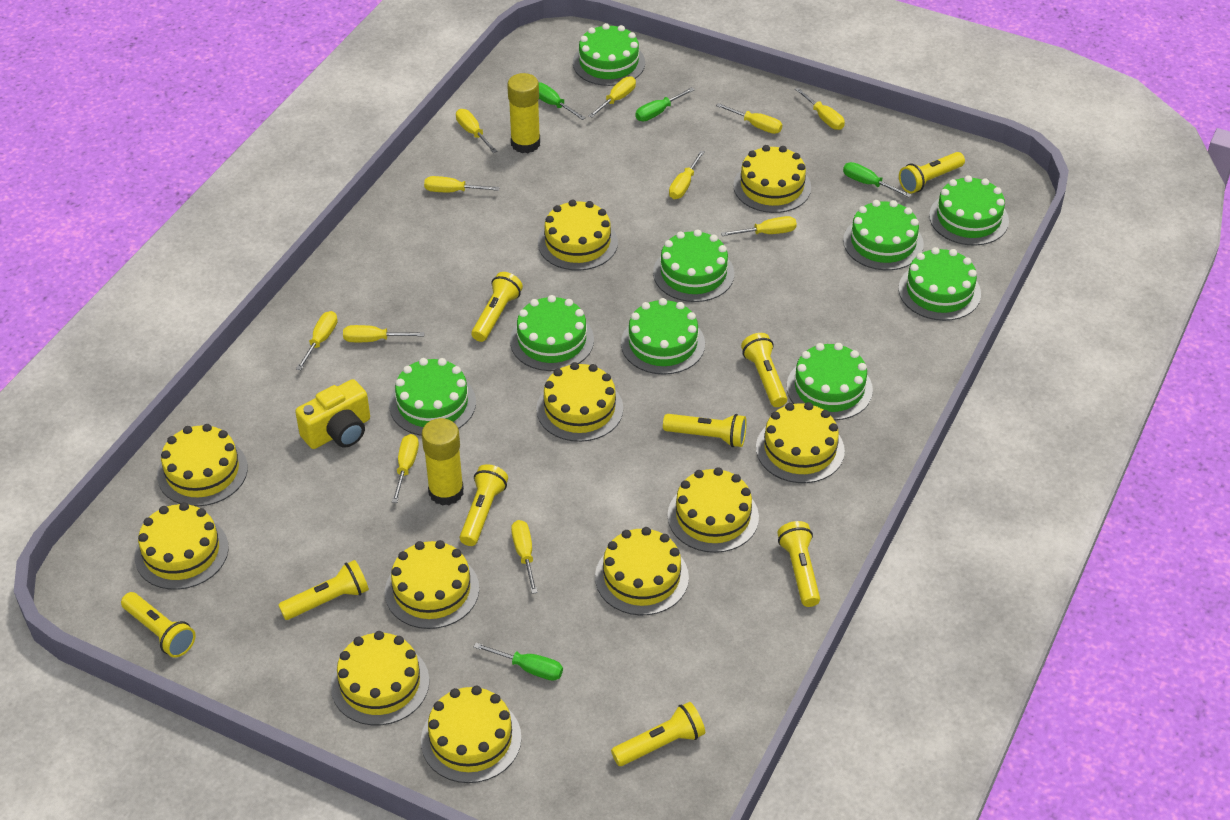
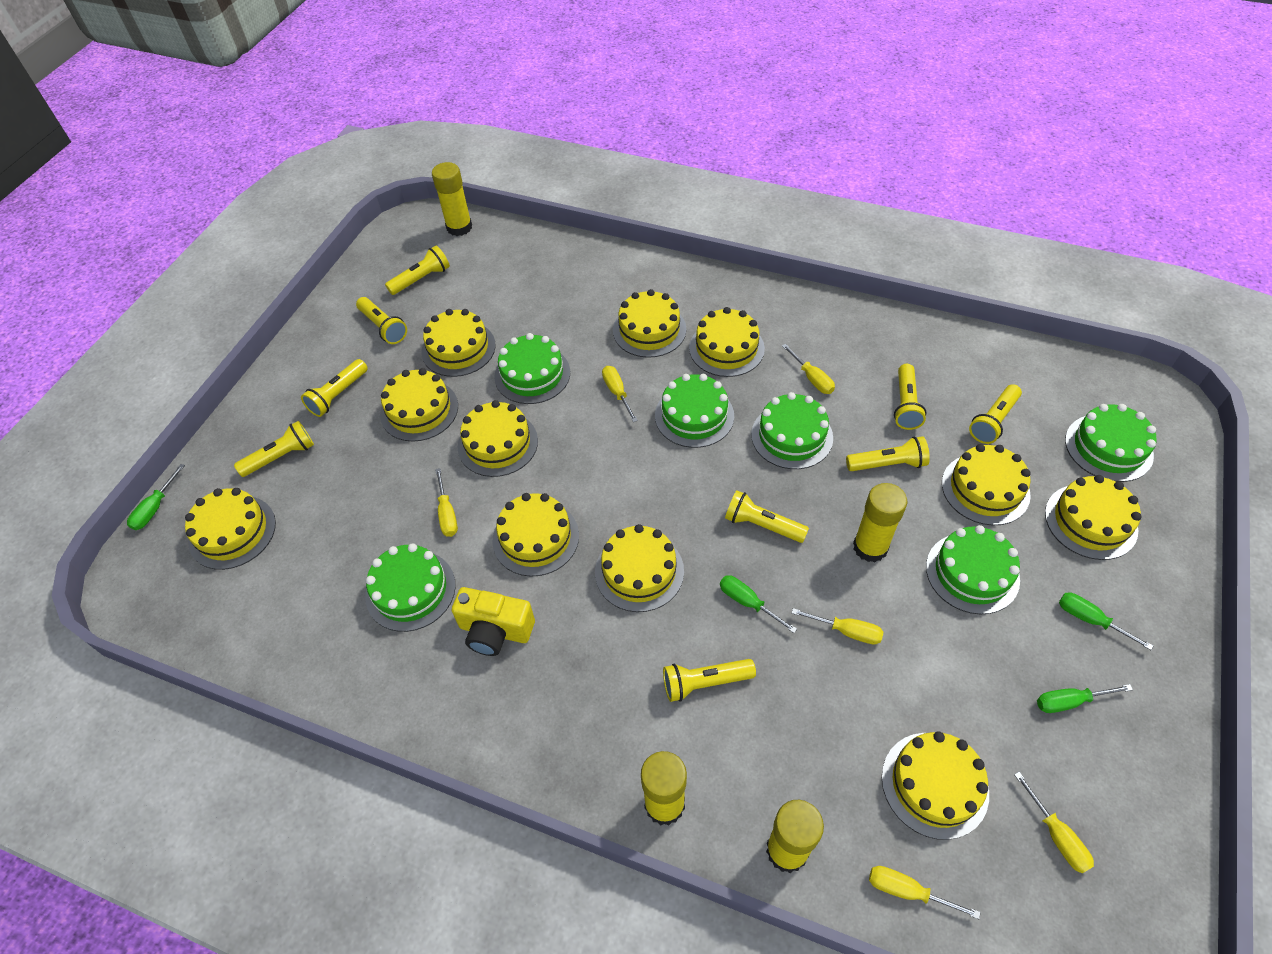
green cake: [389,358,476,436] [510,295,594,371] [573,23,645,86] [621,298,705,375] [653,229,734,302] [787,343,873,420] [843,200,924,270] [899,247,981,321] [929,175,1009,246] = 9 -> [365,543,456,632] [494,333,570,404] [655,374,734,448] [751,392,833,469] [926,525,1020,614] [1065,404,1157,482] = 6
yellow glue stick: [422,418,464,506] [507,73,540,153] = 2 -> [432,162,472,236] [641,751,687,826] [766,800,824,873] [853,483,907,562] = 4
yellow screwdriver: [296,311,338,370] [343,325,425,342] [392,434,419,503] [424,176,499,192] [456,109,497,153] [511,520,538,594] [588,76,636,118] [669,150,705,199] [716,103,782,134] [721,216,797,236] [795,87,845,130] = 11 -> [435,468,458,537] [602,366,638,422] [782,344,835,394] [792,608,884,645] [869,866,980,919] [1014,772,1094,873] = 6

